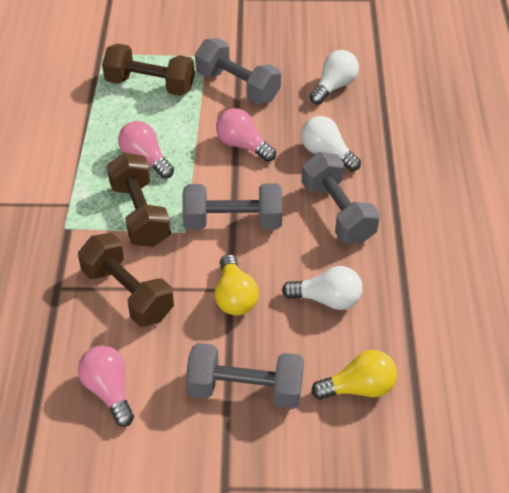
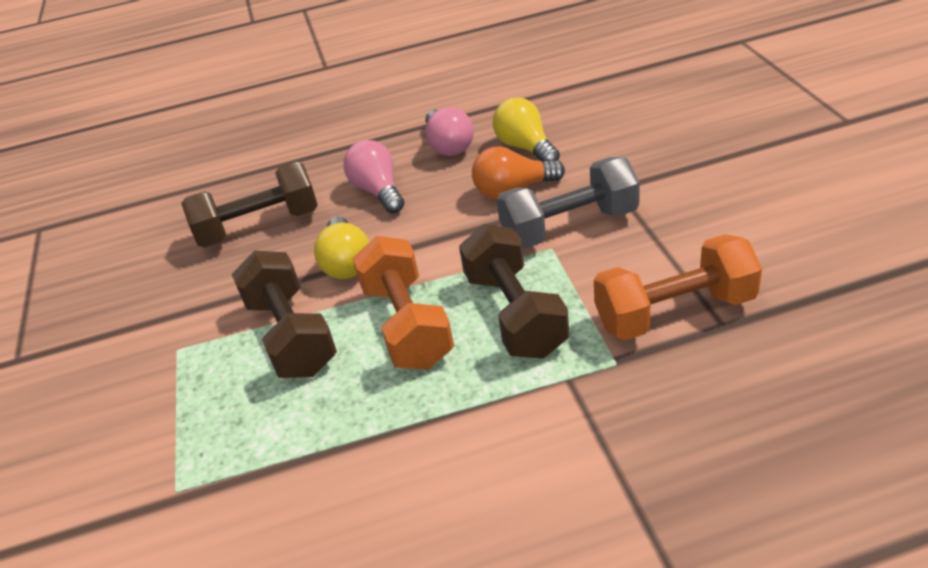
grey dumbbell: [182,183,282,230] [185,343,304,409] [195,38,281,104] [302,152,380,244] = 4 -> [497,157,640,249] = 1
orange dumbbell: none = 0 -> [352,236,454,369] [594,234,762,340] = 2
orange light bulb: none = 0 -> [472,146,565,199] = 1
pink light bulb: [78,345,134,427] [118,121,174,179] [216,108,276,162] = 3 -> [343,140,404,214] [425,107,474,156] = 2
white light bulb: [282,266,363,310] [301,116,361,171] [310,50,359,105] = 3 -> none = 0

